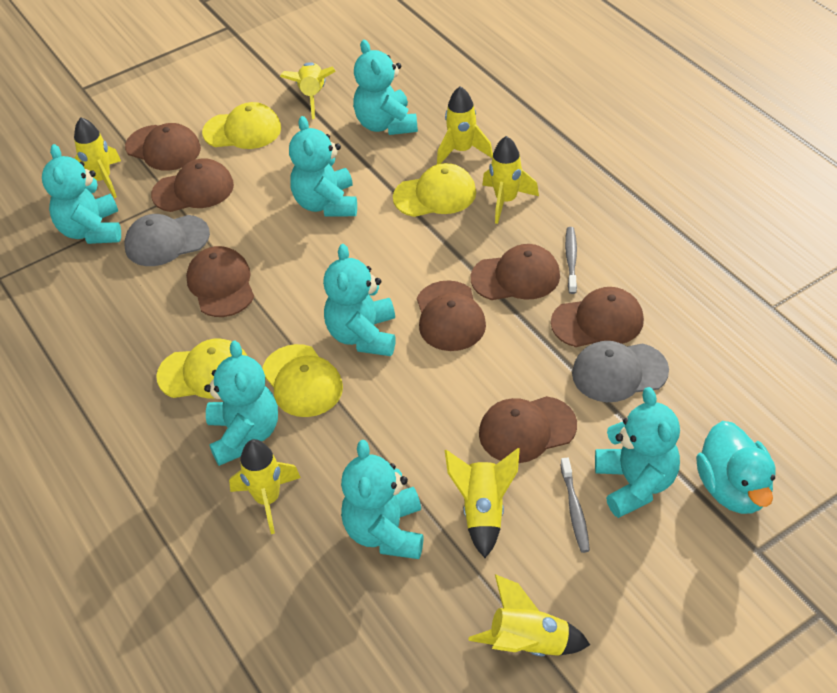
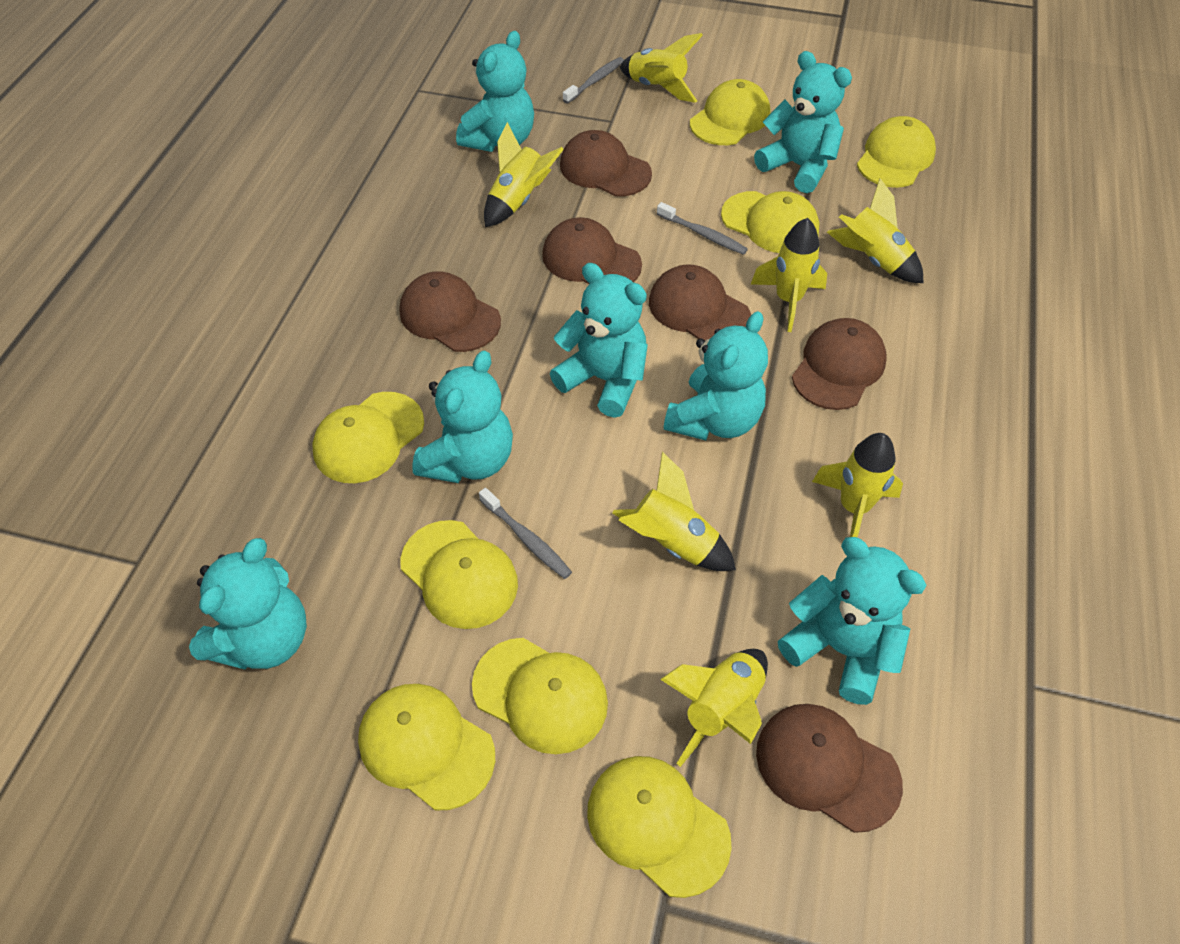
brown cap: [125,123,201,171] [151,158,234,212] [186,246,254,317] [417,280,486,351] [471,244,560,300] [479,396,577,463] [551,287,644,347] = 7 -> [400,271,501,352] [542,217,642,284] [560,130,652,197] [649,264,751,341] [756,704,903,833] [792,318,887,410] = 6
grey cap: [124,214,210,266] [572,341,669,402] = 2 -> none = 0
grey toothbrush: [560,457,590,553] [565,227,577,294] = 2 -> [479,488,572,579] [563,57,624,103] [657,202,748,255] = 3
turquoise duck: [696,421,776,514] = 1 -> none = 0
yellow cap: [156,339,247,399] [202,102,281,149] [262,344,343,417] [393,163,476,217] = 4 -> [312,392,424,483] [358,684,495,811] [400,520,518,629] [472,638,608,754] [587,756,732,898] [690,79,770,145] [721,191,820,253] [857,116,936,188] = 8

